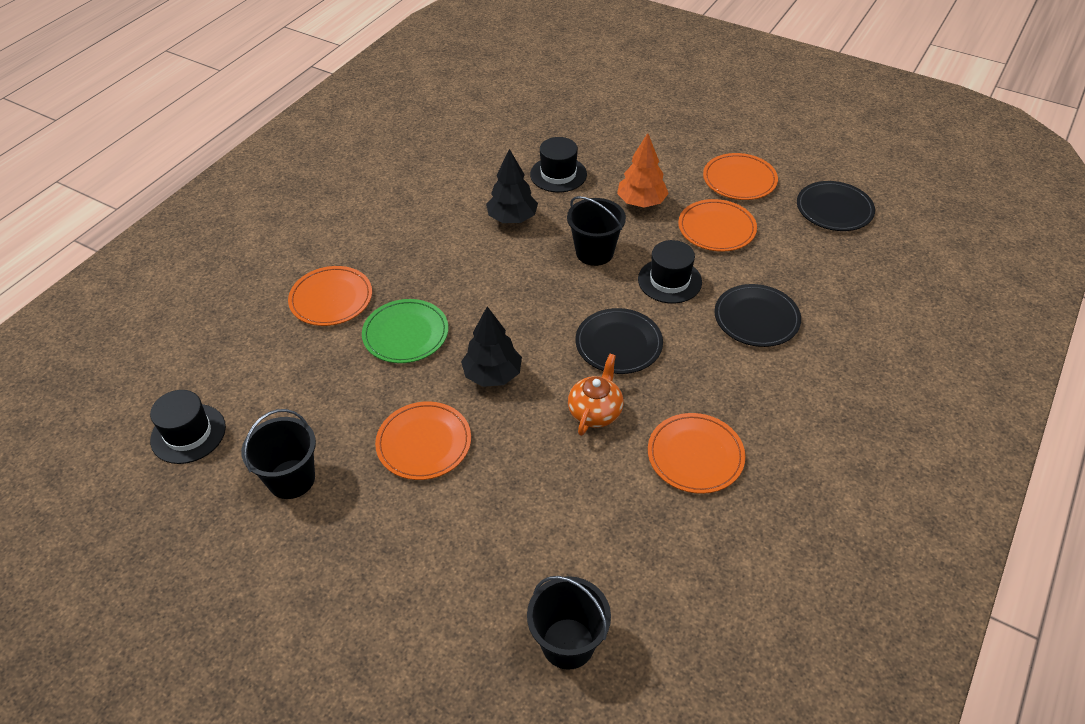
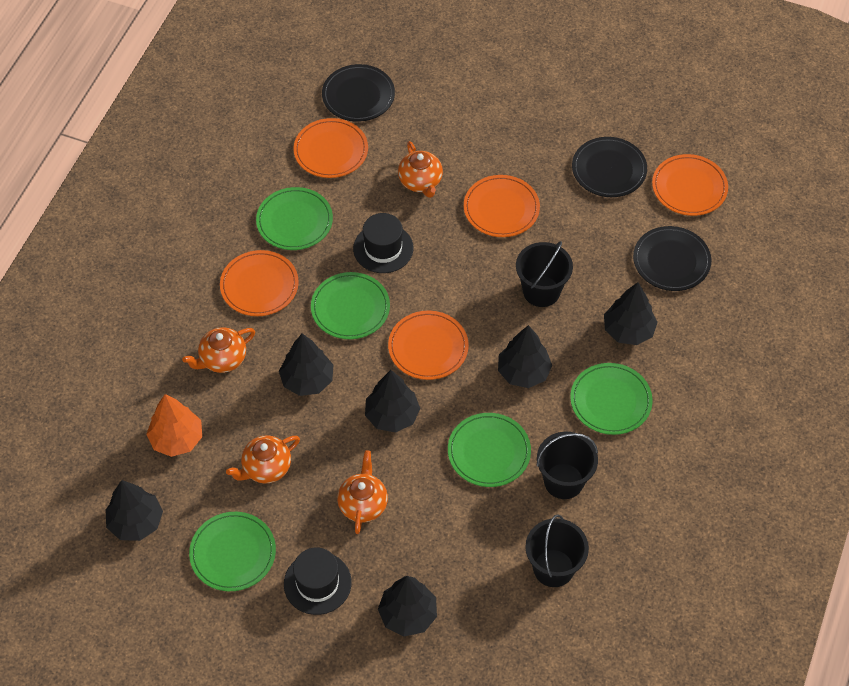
black hat: [150,390,226,464] [530,137,587,192] [638,240,702,304] = 3 -> [284,548,352,615] [353,213,413,273] = 2
black tree: [461,306,522,387] [486,149,538,223] = 2 -> [105,480,163,541] [279,333,333,396] [365,370,420,432] [378,576,437,636] [498,325,552,388] [604,282,658,345] = 6
green plate: [362,299,448,363] = 1 -> [189,512,276,591] [256,187,333,250] [311,272,390,339] [448,413,531,487] [570,363,653,435] = 5
orange teapot: [568,354,623,436] = 1 -> [182,327,255,373] [226,435,300,483] [337,451,388,534] [398,141,443,198] = 4

